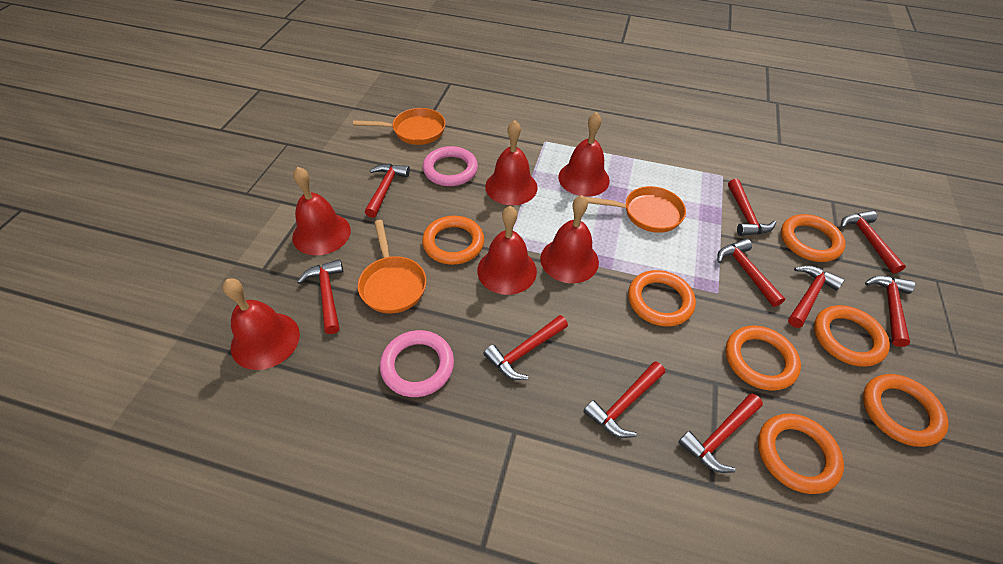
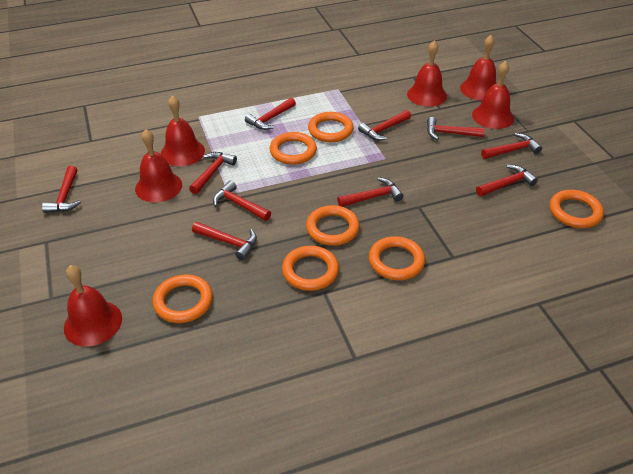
orange pan: [353,108,446,145] [358,220,426,313] [585,186,686,233] = 3 -> none = 0
pink ring: [380,330,454,397] [423,146,478,186] = 2 -> none = 0

